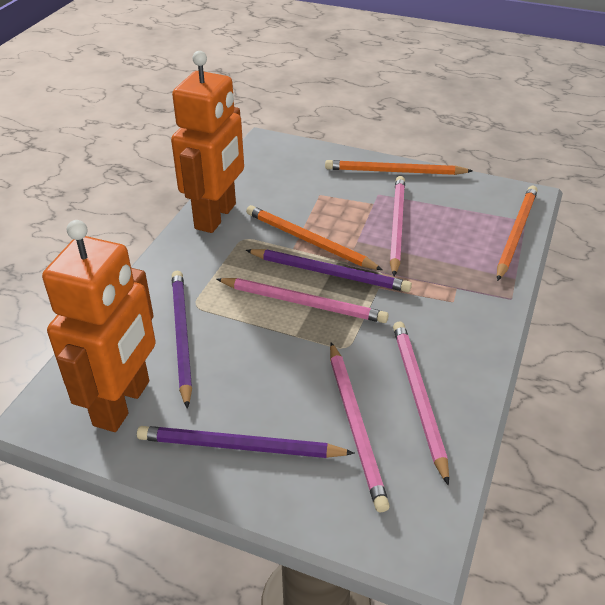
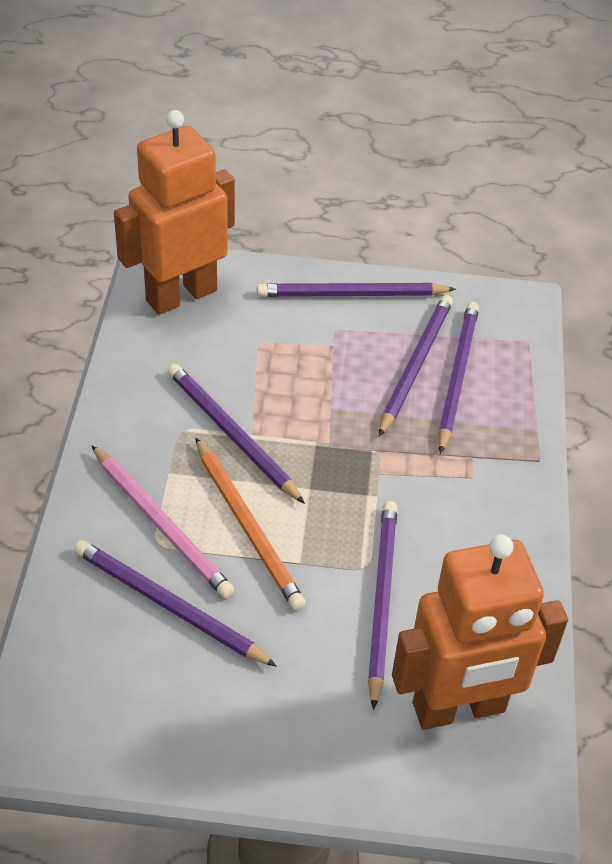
orange pencil: [246,205,383,270] [325,160,473,175] [497,186,538,281] = 3 -> [195,437,306,610] = 1
pink pencil: [216,278,389,323] [330,342,390,512] [390,176,405,276] [393,322,449,486] = 4 -> [91,445,234,598] = 1
purple pencil: [137,426,355,458] [172,271,192,409] [246,249,412,292] = 3 -> [74,540,277,667] [168,364,305,504] [257,283,456,297] [368,501,397,710] [379,295,453,437] [438,302,479,454] = 6

